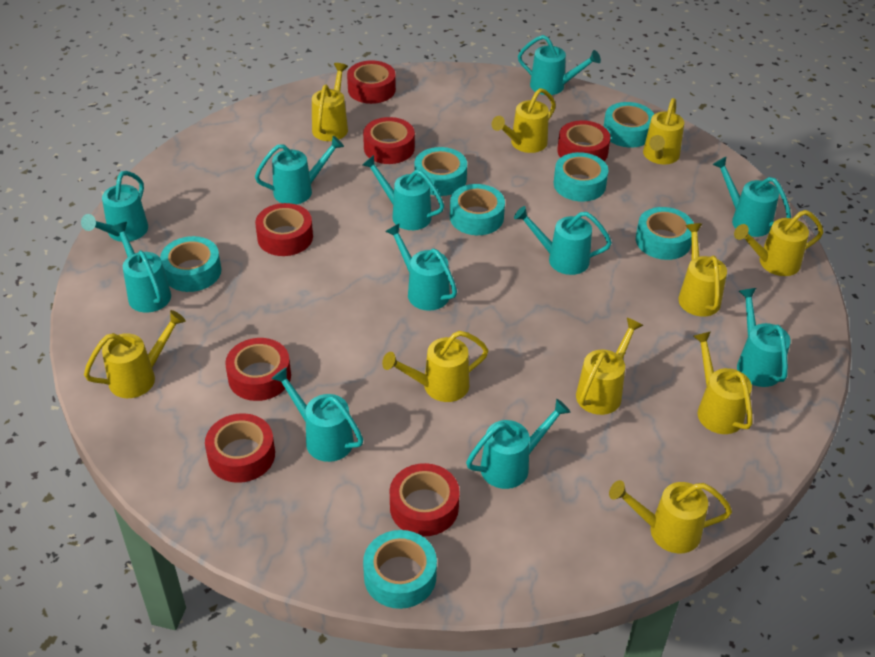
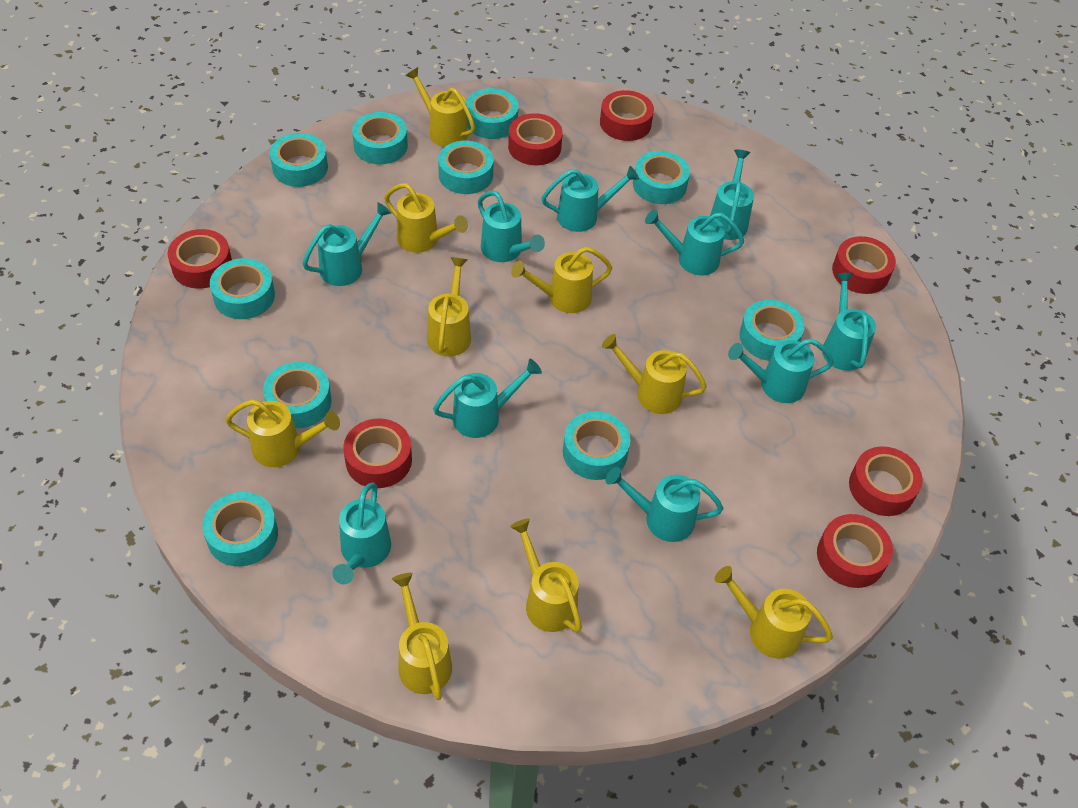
turquoise tape: [160,236,221,292] [363,530,437,609] [414,147,467,196] [450,184,505,235] [554,152,608,202] [604,102,654,148] [636,207,694,260] = 7 -> [202,492,278,567] [210,258,275,319] [263,362,331,429] [270,133,328,187] [352,112,408,164] [438,141,494,194] [466,88,518,139] [563,411,630,480] [633,151,690,204] [739,300,805,361] = 10
turquoise watering can: [81,171,148,242] [111,222,171,313] [255,136,344,205] [271,367,363,462] [362,155,444,230] [385,223,457,311] [466,399,571,489] [514,206,612,275] [518,35,601,95] [712,157,791,237] [737,288,791,387] = 11 -> [302,202,391,286] [332,482,391,584] [433,359,542,438] [478,191,545,262] [542,166,639,232] [606,467,723,542] [645,210,744,275] [710,149,754,240] [728,338,834,403] [822,273,876,371] = 10
yellow watering can: [84,310,186,398] [312,63,348,141] [382,331,489,402] [492,88,556,153] [576,318,643,415] [609,480,732,553] [643,98,684,164] [678,223,727,316] [693,331,752,434] [734,210,823,276] = 10 -> [225,399,340,467] [384,183,468,253] [392,573,452,700] [405,67,475,147] [427,257,471,357] [510,519,582,633] [511,247,612,313] [602,334,707,414] [715,566,833,659] = 9

